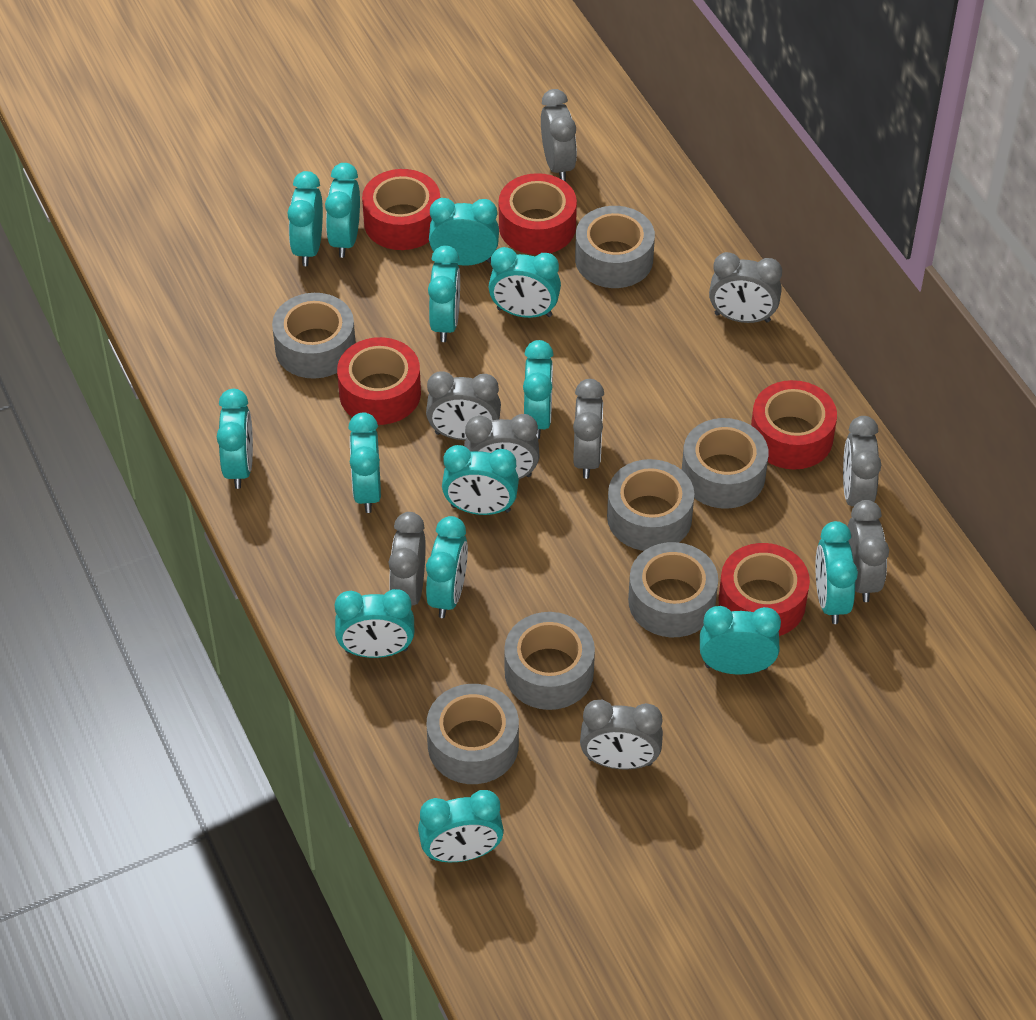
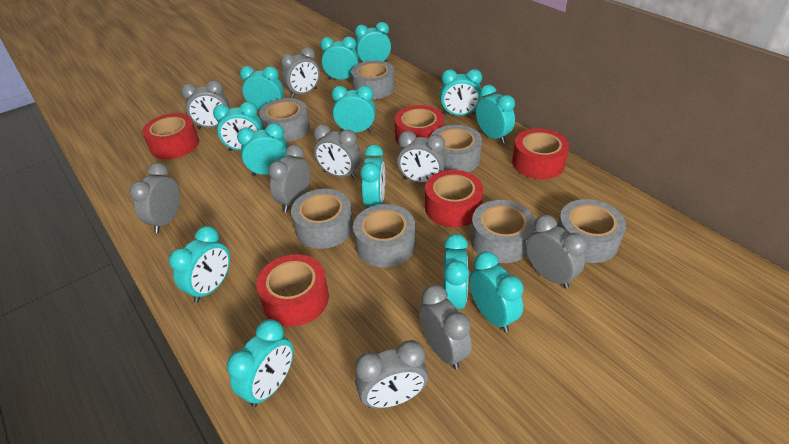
turquoise clock: [217,389,253,489] [288,171,323,266] [325,163,360,258] [335,589,414,658] [348,413,381,513] [418,790,504,862] [426,516,468,618] [428,245,460,342] [429,198,499,266] [442,445,519,515] [489,247,561,318] [523,340,554,439] [700,606,781,674] [815,521,858,624] = 14 -> [169,226,230,303] [213,102,263,151] [227,319,293,407] [237,123,289,176] [240,66,284,110] [320,36,359,80] [332,85,376,133] [355,22,391,62] [360,145,385,207] [440,69,482,116] [443,234,469,309] [469,251,524,332] [476,85,515,144] = 13

